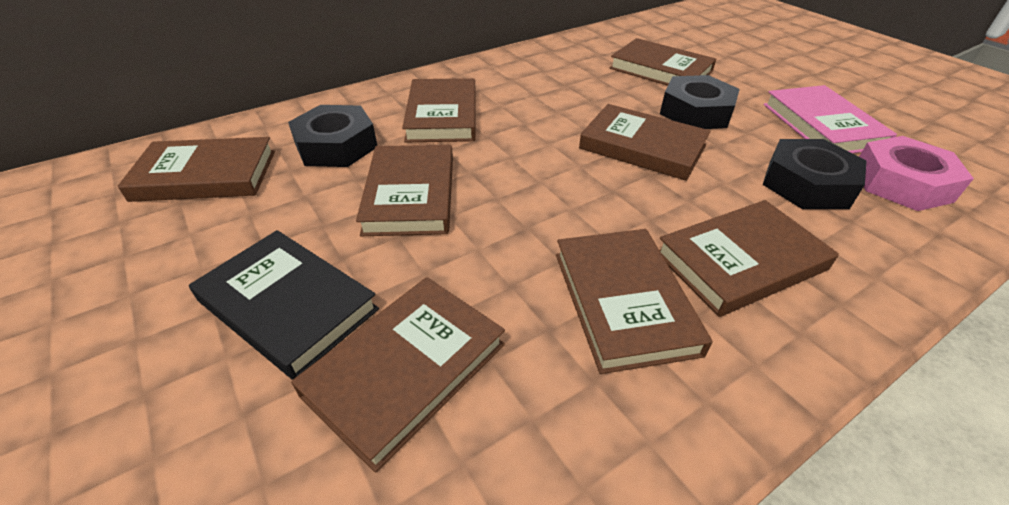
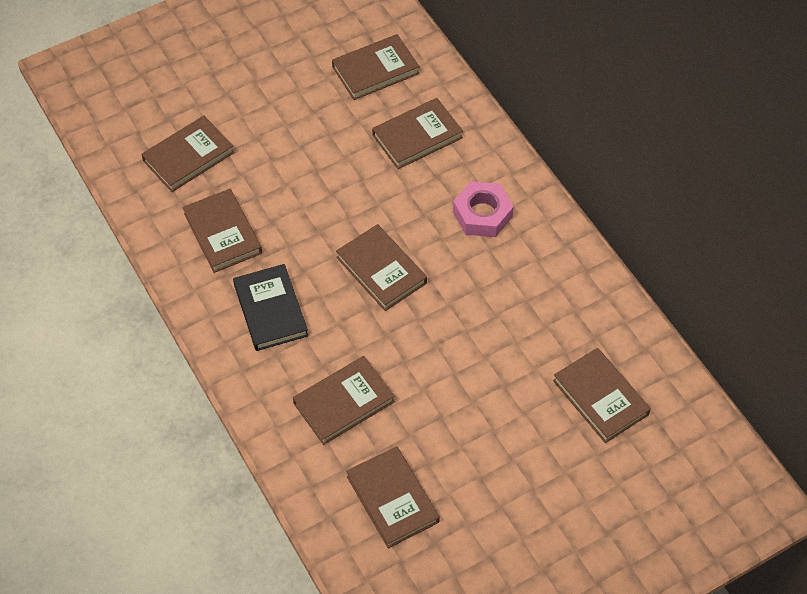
black nut: [288,105,377,167] [660,75,740,129] [763,139,867,209] = 3 -> none = 0
pink book: [764,85,897,153] = 1 -> none = 0

